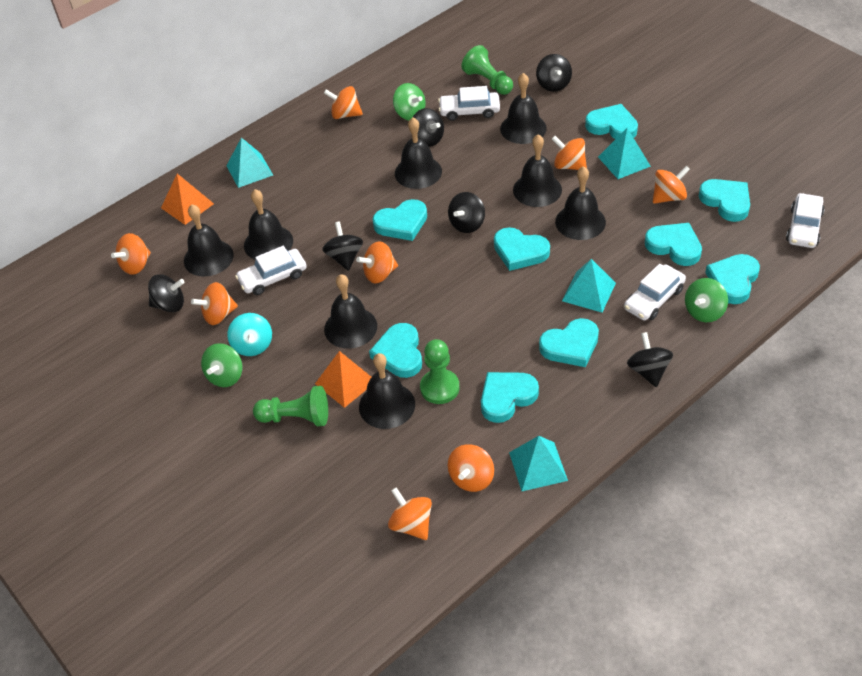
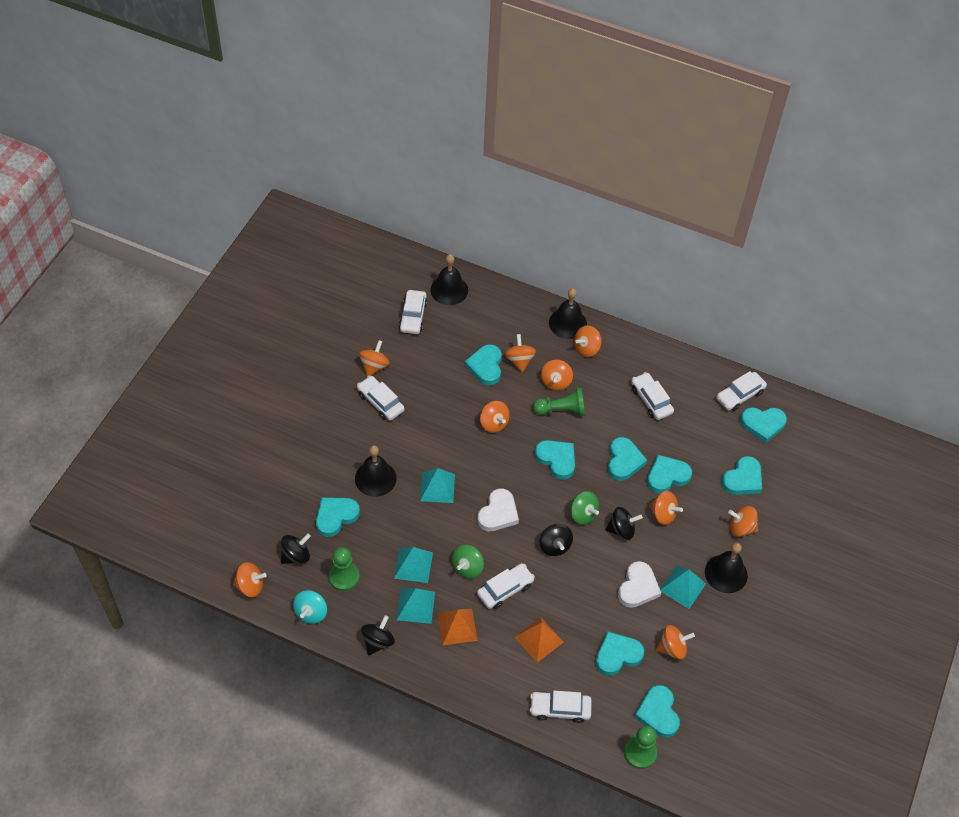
black bell: [184,204,234,277] [244,189,293,260] [324,274,377,349] [359,353,415,429] [395,118,442,189] [500,73,547,144] [513,134,562,207] [555,166,606,240] = 8 -> [355,445,396,497] [430,254,468,305] [549,288,587,339] [705,543,748,593] = 4
black spinning top: [148,274,185,312] [322,221,363,271] [413,108,444,147] [448,192,485,233] [536,54,572,92] [627,332,673,387] = 6 -> [281,534,311,564] [361,615,395,655] [540,524,573,556] [606,507,643,540] = 4
green spinning top: [201,343,242,387] [393,83,426,120] [685,278,728,322] = 3 -> [452,545,484,579] [571,491,599,525] = 2
orange spinning top: [111,233,151,275] [191,282,238,325] [324,86,363,119] [356,241,398,283] [388,487,432,540] [448,444,494,492] [552,136,587,170] [653,166,690,204] = 8 -> [233,562,267,597] [359,340,390,377] [480,401,510,433] [505,334,536,373] [541,360,573,391] [574,325,601,357] [649,491,683,525] [656,625,695,660] [728,506,758,537] = 9
white car: [235,246,307,295] [438,86,500,121] [624,264,686,321] [786,193,825,248] = 4 -> [357,376,405,420] [399,290,428,334] [477,563,535,609] [530,691,592,723] [631,372,674,420] [716,371,767,411] = 6
white heart: none = 0 -> [477,489,519,531] [618,561,661,608] = 2

